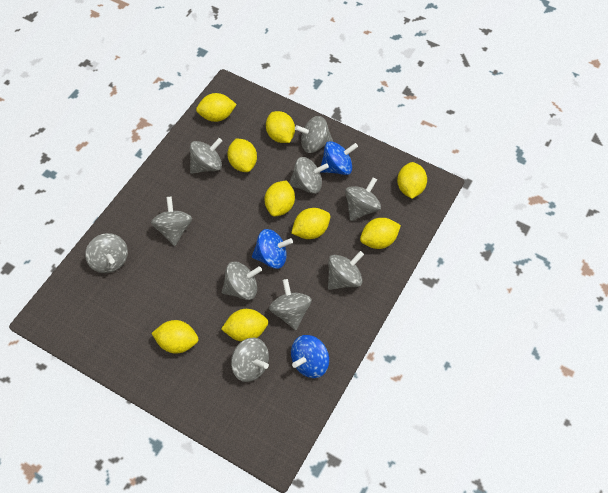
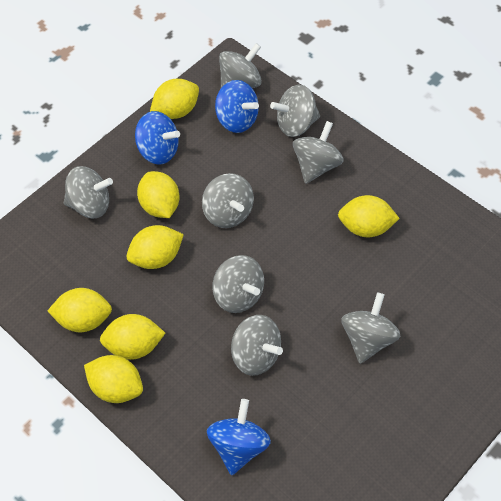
grey spinning top: [85,233,128,273] [151,197,192,246] [190,138,222,174] [222,261,262,300] [231,337,269,382] [269,279,312,330] [289,157,329,194] [295,116,333,153] [328,251,364,290] [345,177,381,221] = 10 -> [64,166,113,218] [202,173,254,228] [212,255,264,313] [219,43,262,88] [231,315,283,376] [270,85,320,137] [293,121,344,184] [341,292,401,364] = 8
yellow lemon: [151,320,198,354] [196,93,237,122] [221,309,268,342] [227,139,257,172] [265,180,295,217] [266,111,295,143] [291,208,330,239] [360,218,401,249] [397,162,427,199] = 9 -> [48,288,112,332] [84,355,143,403] [100,314,165,360] [126,225,184,269] [137,171,180,218] [150,79,199,119] [338,195,400,237] = 7

